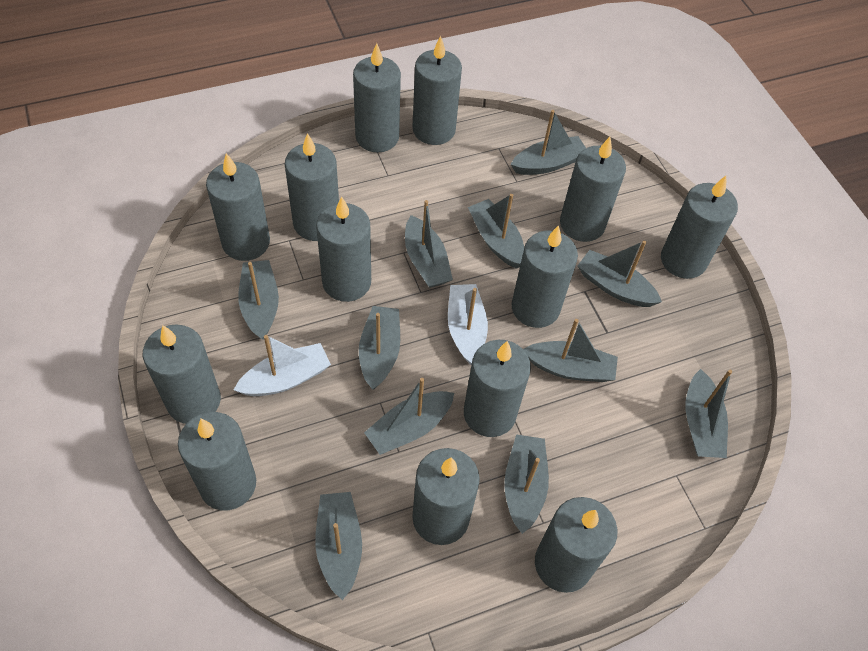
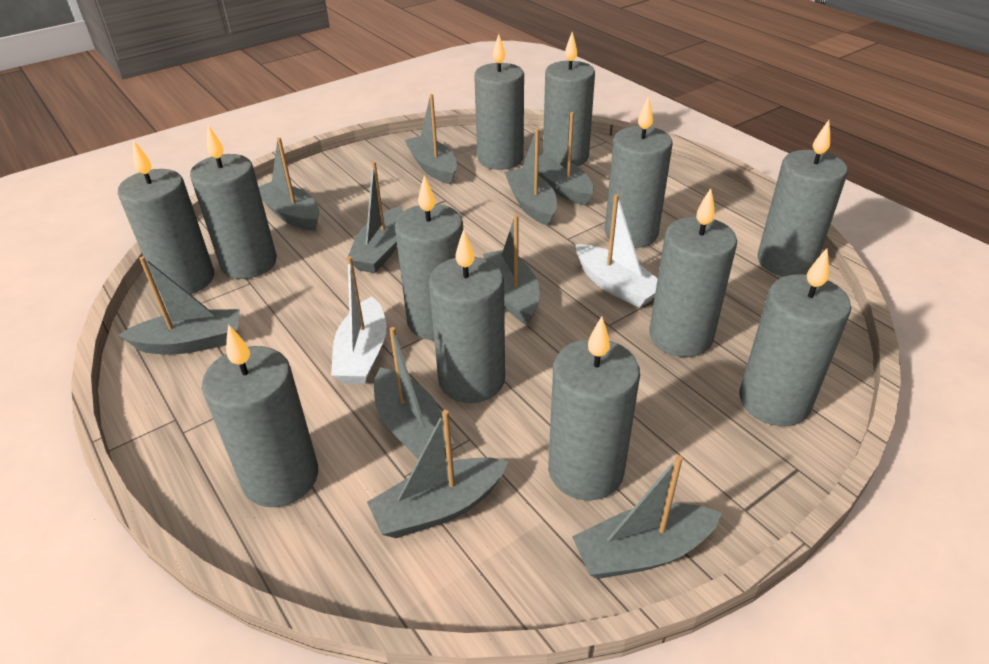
grey boat: [238,260,279,340] [315,492,362,600] [359,306,400,390] [364,378,454,455] [405,200,453,288] [468,194,524,269] [504,435,549,534] [511,110,586,175] [523,319,618,382] [577,241,662,307] [686,369,732,458] = 11 -> [119,256,240,354] [259,137,319,231] [346,162,403,273] [367,410,508,538] [374,327,454,459] [405,94,457,184] [483,215,540,325] [504,128,557,226] [538,112,594,206] [572,455,722,579] = 10
grey candle: [143,324,221,424] [178,412,256,510] [206,153,270,261] [285,133,339,241] [316,196,371,302] [353,43,401,153] [412,36,462,145] [412,448,480,545] [464,340,531,437] [511,225,578,328] [535,497,617,593] [560,137,626,242] [661,176,738,279] = 13 -> [118,140,214,295] [190,125,277,279] [202,324,318,507] [395,175,463,340] [429,229,505,403] [474,34,524,170] [543,32,595,166] [548,316,640,501] [605,96,673,248] [649,188,737,357] [739,248,851,426] [757,120,848,277] = 12

